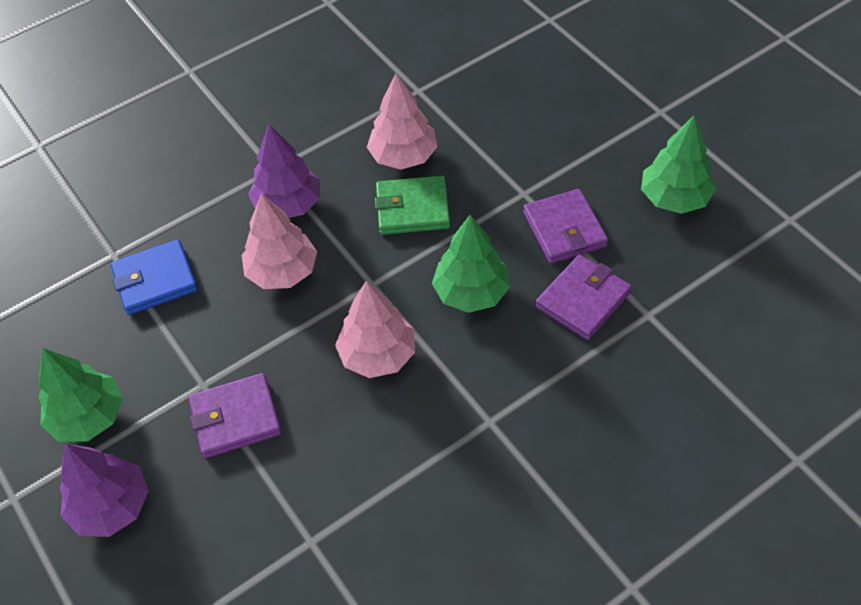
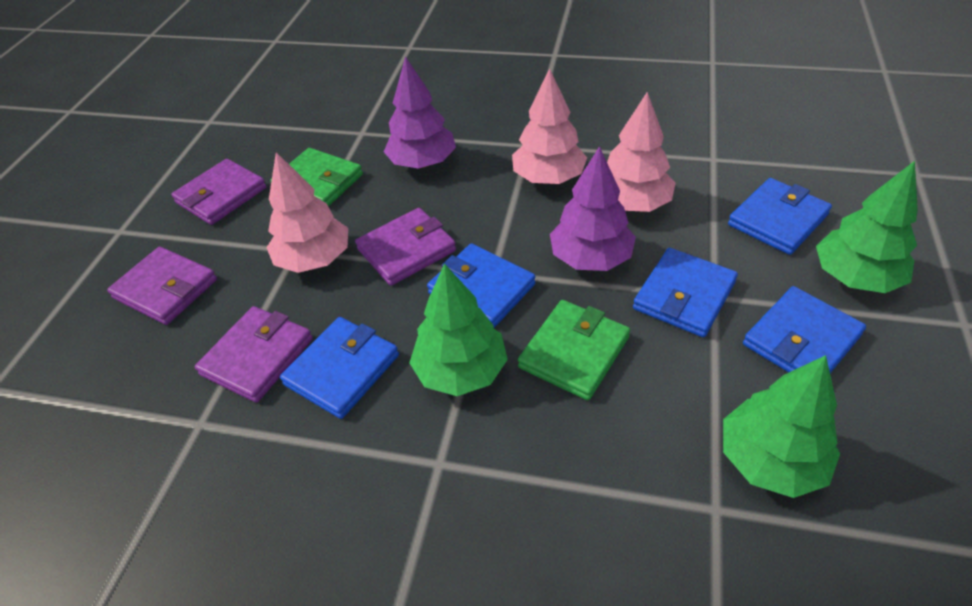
blue wallet: [111,239,198,315] = 1 -> [280,317,399,419] [427,243,536,328] [633,248,738,337] [728,178,832,255] [743,286,866,373] = 5
green wallet: [375,176,450,235] = 1 -> [270,148,363,207] [518,300,630,400] = 2
purple wallet: [188,373,282,458] [523,189,608,264] [536,254,632,340] = 3 -> [107,247,217,325] [171,159,267,225] [195,306,313,403] [355,208,456,286] = 4

